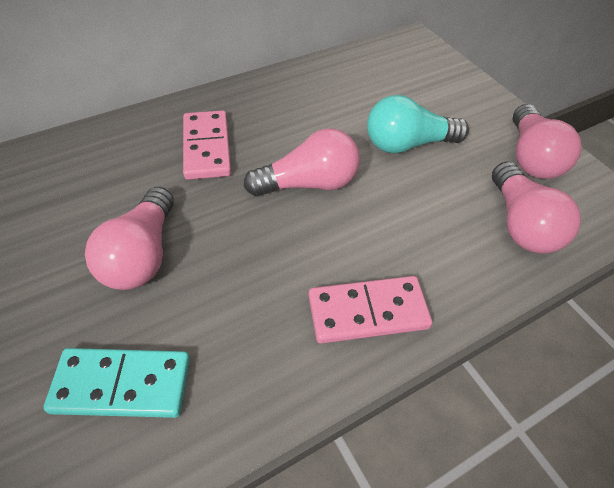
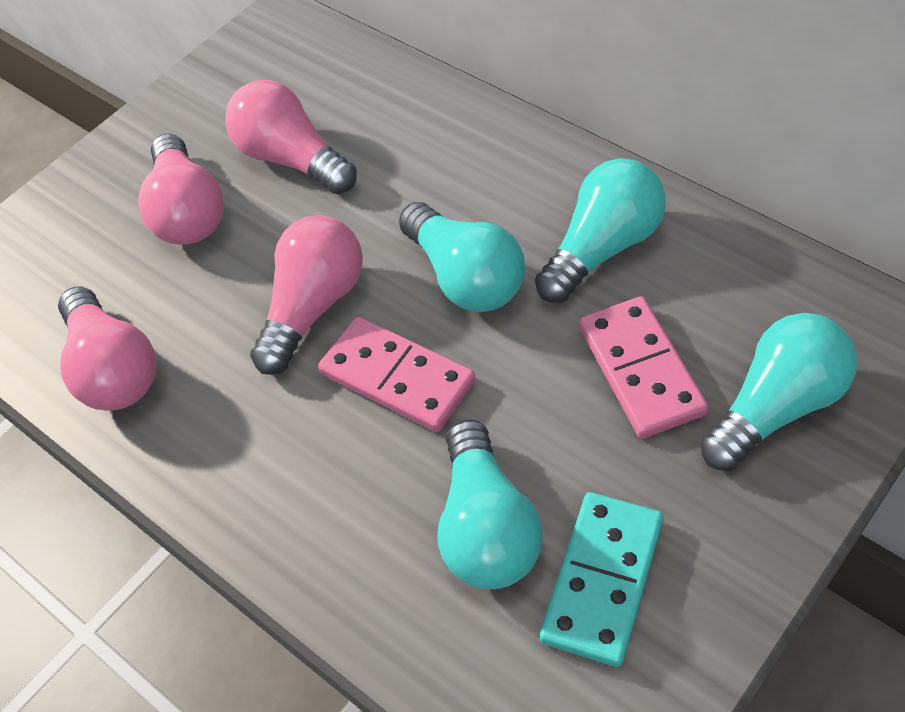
turquoise light bulb: [367,95,469,153] = 1 -> [399,202,525,312] [437,419,543,589] [535,158,666,303] [700,313,857,471] = 4

